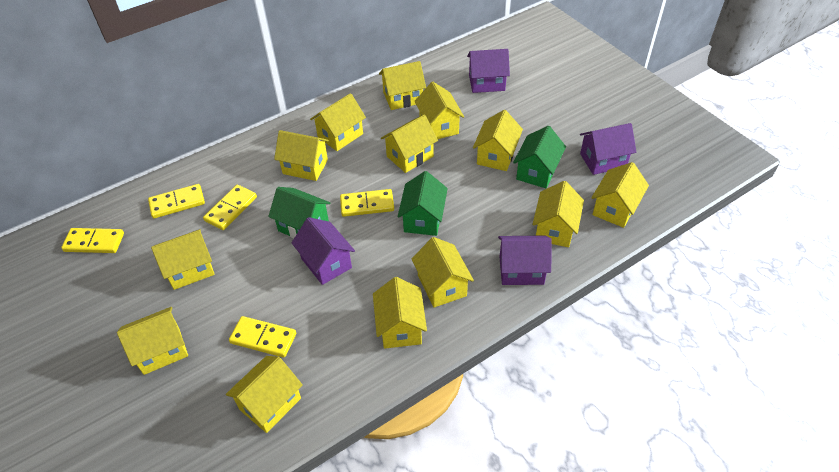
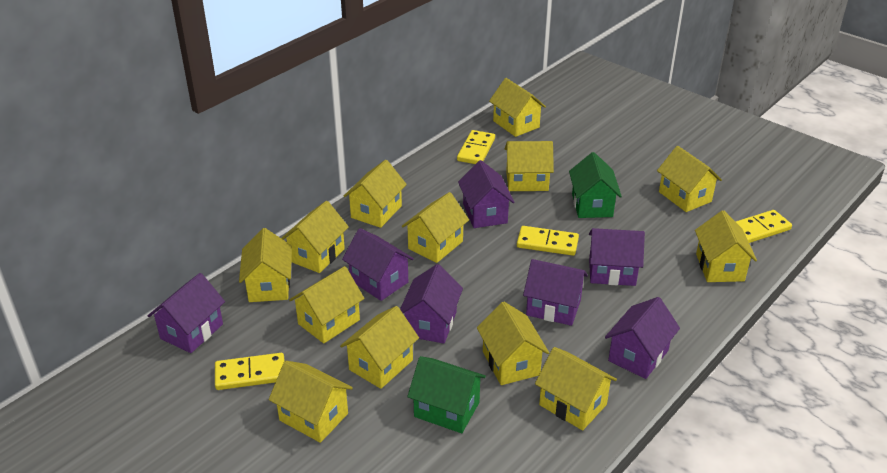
green house: [268,187,330,238] [398,171,448,236] [513,126,566,188] = 3 -> [407,356,486,433] [569,152,622,218] = 2
purple house: [292,217,355,285] [467,49,510,93] [498,236,552,285] [580,123,636,175] = 4 -> [148,273,225,353] [342,228,414,301] [400,264,463,344] [458,160,514,228] [523,259,588,326] [589,228,645,286] [605,297,680,379] = 7
yellow domino: [61,228,124,253] [148,184,205,218] [203,185,257,230] [229,316,296,358] [340,189,394,217] = 5 -> [215,353,285,390] [457,130,495,164] [517,226,579,256] [736,210,792,243] = 4

